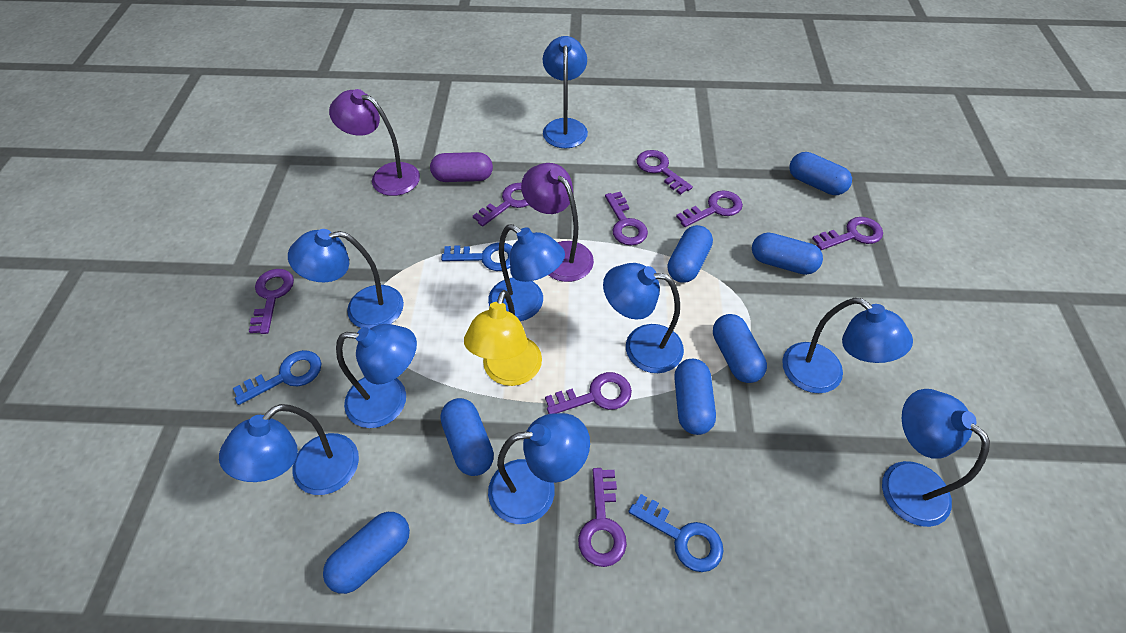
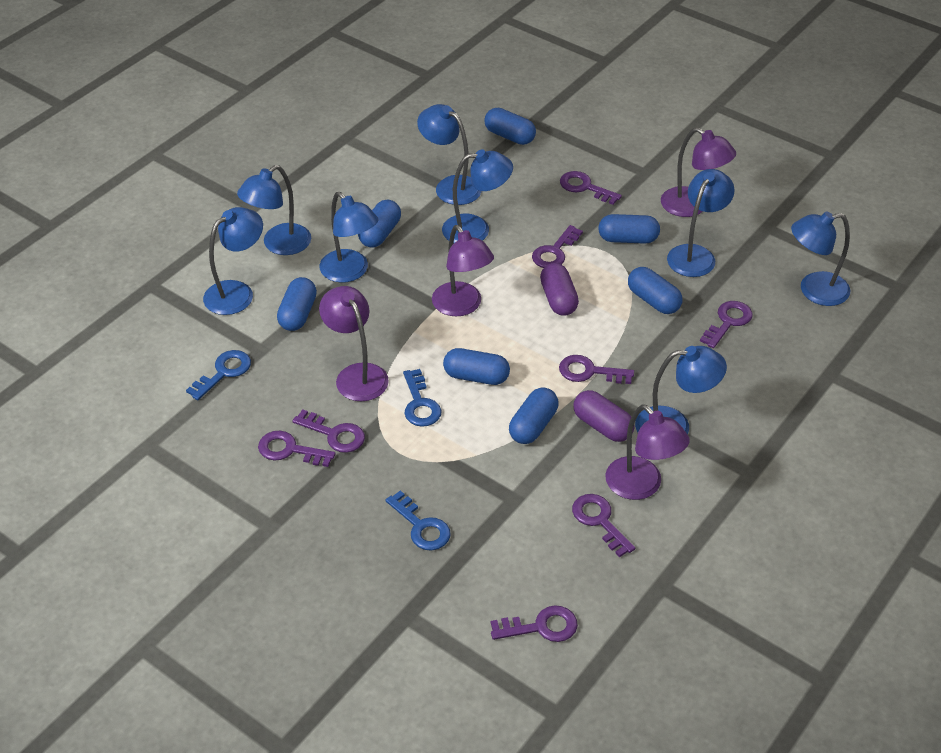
blue lamp: [219,404,359,495] [288,229,404,329] [336,324,417,428] [488,224,565,321] [488,413,590,524] [543,36,588,148] [603,263,684,373] [782,298,913,393] [882,389,990,527] = 9 -> [203,207,263,315] [237,165,311,255] [320,192,378,283] [417,104,481,205] [442,149,513,243] [635,346,727,434] [667,169,735,277] [791,211,850,306] = 8
purple capsule: [430,152,493,182] = 1 -> [540,263,579,316] [573,390,635,442] = 2
purple lamp: [329,89,420,196] [521,163,594,282] = 2 -> [319,286,389,401] [432,225,494,316] [605,405,690,500] [661,128,736,217] = 4
yellow lamp: [464,290,542,386] = 1 -> none = 0

